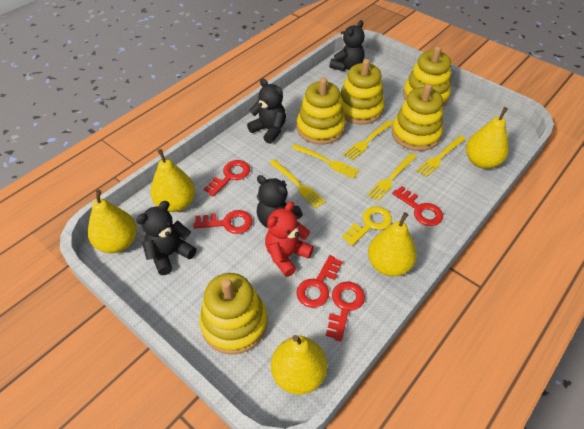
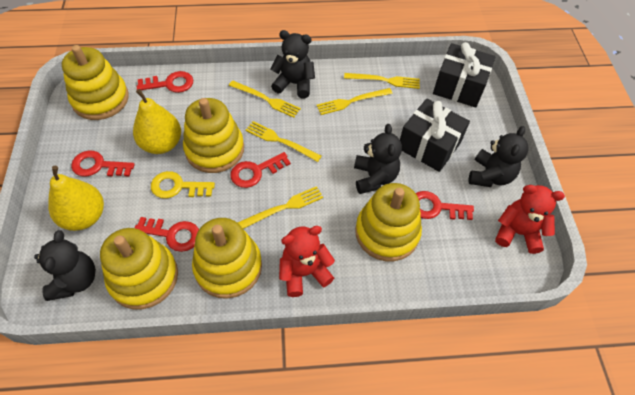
black gift: none = 0 -> [400,98,470,172] [433,42,495,108] = 2
red teddy bear: [265,202,314,277] = 1 -> [279,226,335,297] [495,185,565,254] = 2
yellow pear: [88,190,137,253] [150,149,195,212] [271,335,327,394] [368,212,417,276] [466,107,509,169] = 5 -> [48,166,104,231] [133,89,181,154] = 2

